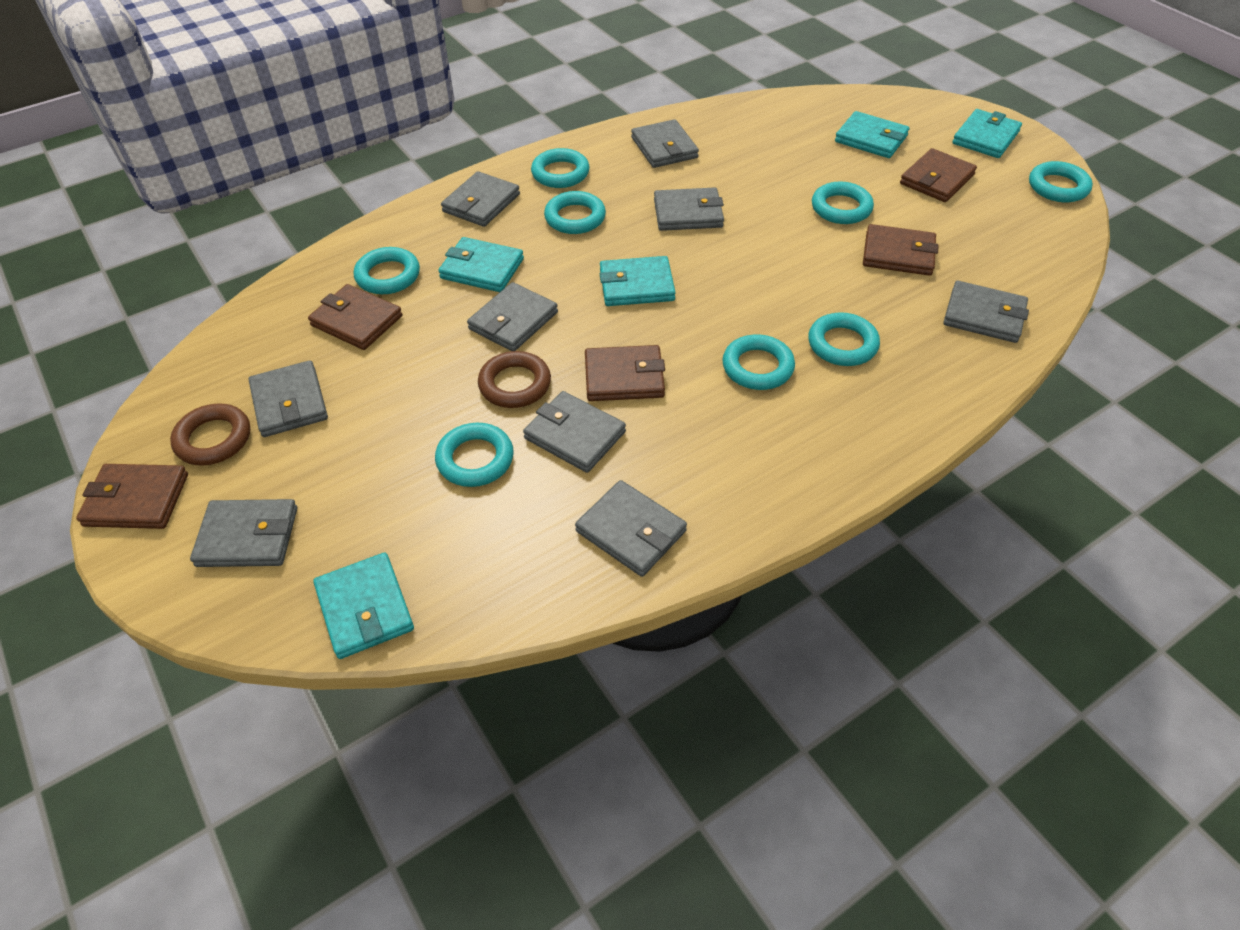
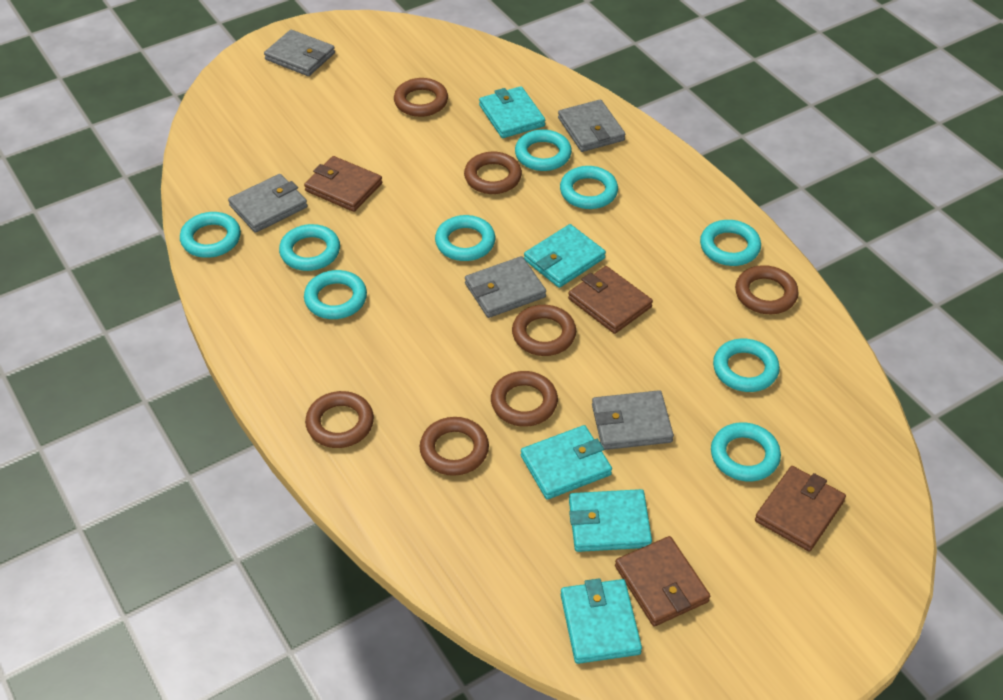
brown ring: [170,404,250,466] [478,351,551,408] = 2 -> [305,391,374,448] [394,78,448,117] [420,417,489,476] [464,151,522,194] [491,371,558,427] [512,305,576,356] [735,265,798,314] = 7
brown wallet: [76,464,188,529] [308,284,402,350] [585,345,665,401] [863,224,939,276] [900,148,977,202] = 5 -> [304,156,382,212] [568,266,653,334] [615,536,710,626] [755,466,846,551] = 4
grey wallet: [190,499,297,567] [248,360,328,437] [441,171,520,227] [467,282,558,351] [523,391,626,473] [575,480,687,577] [631,119,699,168] [654,187,724,231] [943,281,1029,343] = 9 -> [228,174,308,233] [264,30,335,76] [465,256,546,318] [558,99,625,152] [592,390,674,450] = 5
turquoise ring: [354,247,420,294] [435,423,514,487] [531,148,590,188] [544,191,606,234] [722,334,795,390] [808,312,880,366] [812,181,874,224] [1029,161,1093,202] = 8 -> [180,212,241,258] [279,224,340,271] [304,270,367,319] [435,215,495,261] [515,129,572,171] [560,166,618,209] [700,220,761,266] [711,422,781,481] [713,338,780,392] = 9

